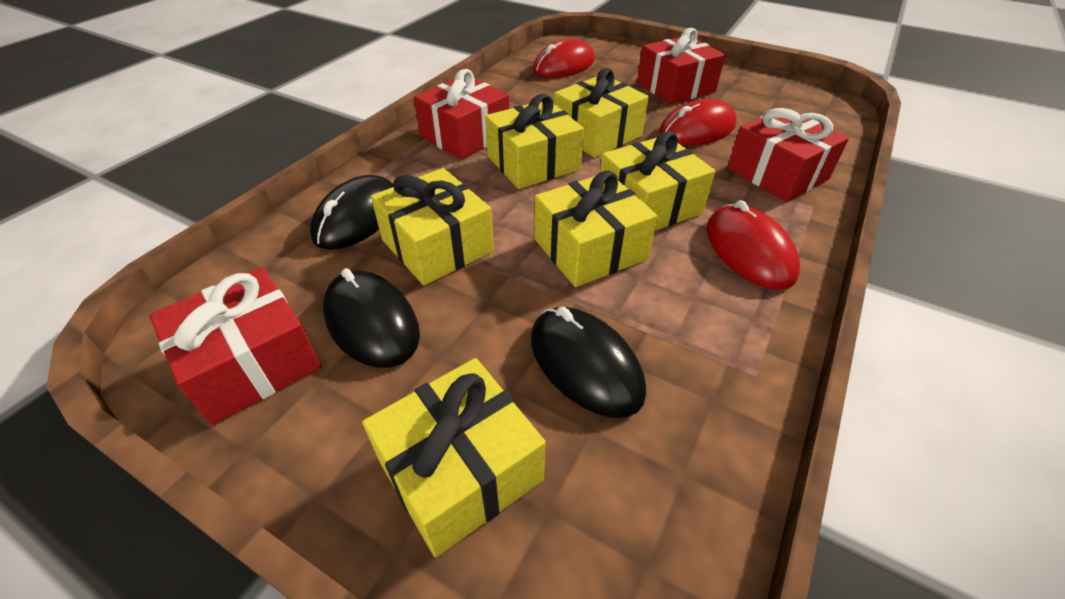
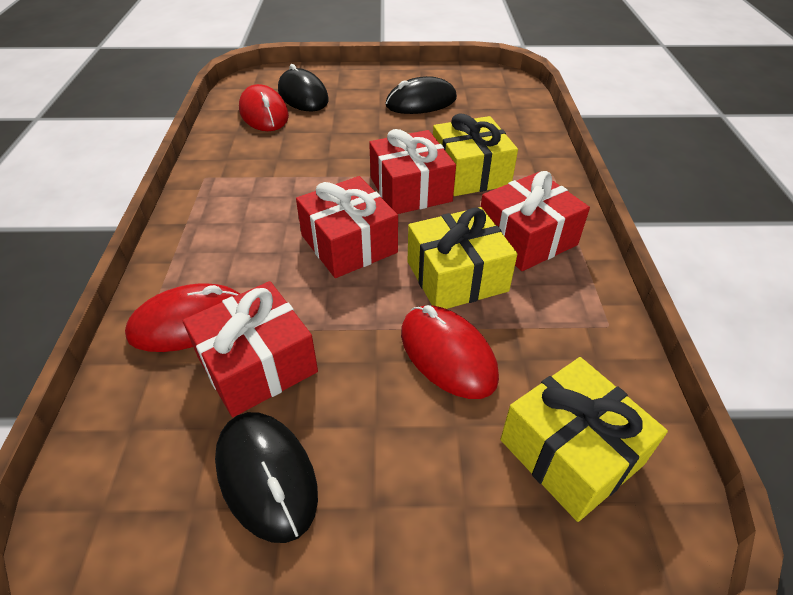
yellow gift: [362,358,546,557] [371,168,494,285] [485,94,584,189] [534,170,658,287] [554,68,649,158] [600,131,715,231] = 6 -> [408,207,517,309] [433,113,518,196] [500,357,668,522] = 3

